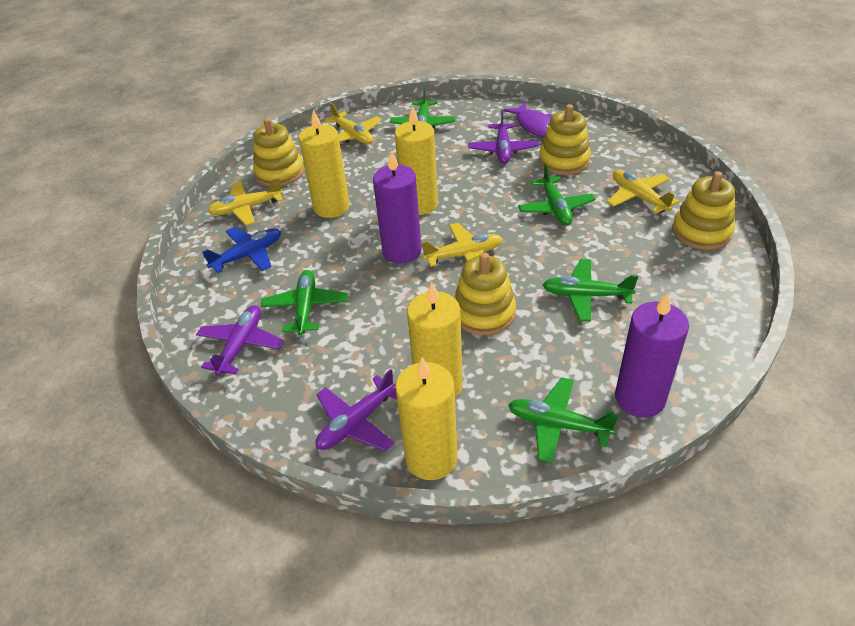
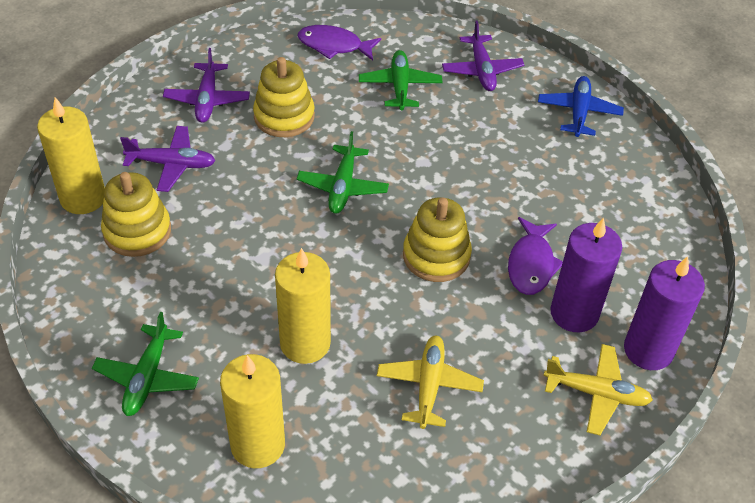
green plane: [261,270,348,335] [390,88,456,128] [508,377,618,463] [518,164,596,226] [543,259,638,322] = 5 -> [92,312,199,416] [297,131,389,214] [359,50,442,110] = 3
purple fish: [503,102,552,137] = 1 -> [298,25,381,61] [508,217,563,295] = 2
yellow candle: [299,109,350,218] [395,105,438,215] [395,357,457,480] [407,282,463,398] = 4 -> [37,97,105,214] [220,354,285,468] [275,248,331,364] = 3
yellow plane: [208,178,283,225] [324,103,382,144] [421,223,503,267] [607,170,680,214] = 4 -> [377,336,484,429] [544,344,653,435] = 2
yellow stacking toy: [253,118,304,186] [454,252,516,335] [539,104,591,175] [672,171,735,250] = 4 -> [101,172,171,257] [253,57,315,137] [403,198,472,282] = 3

